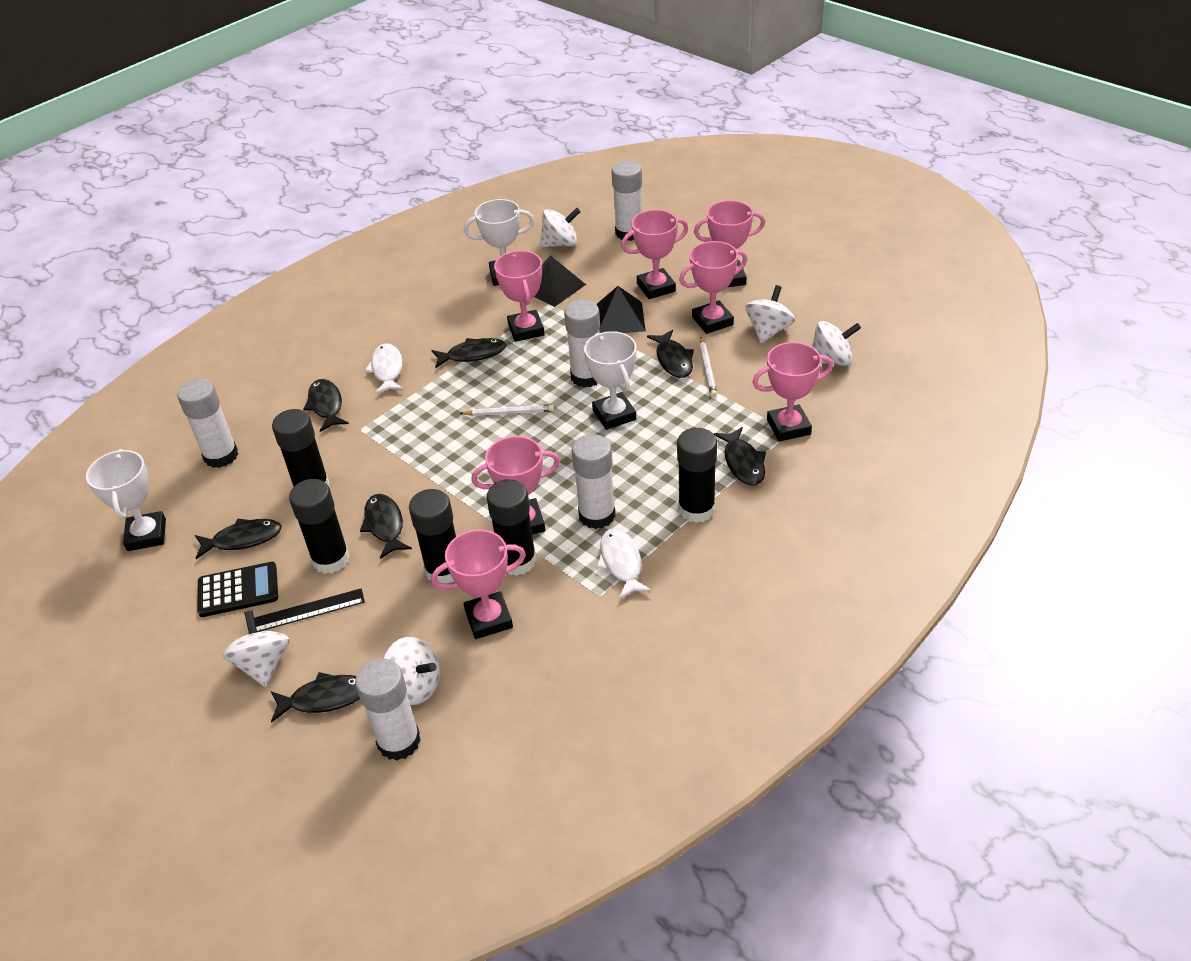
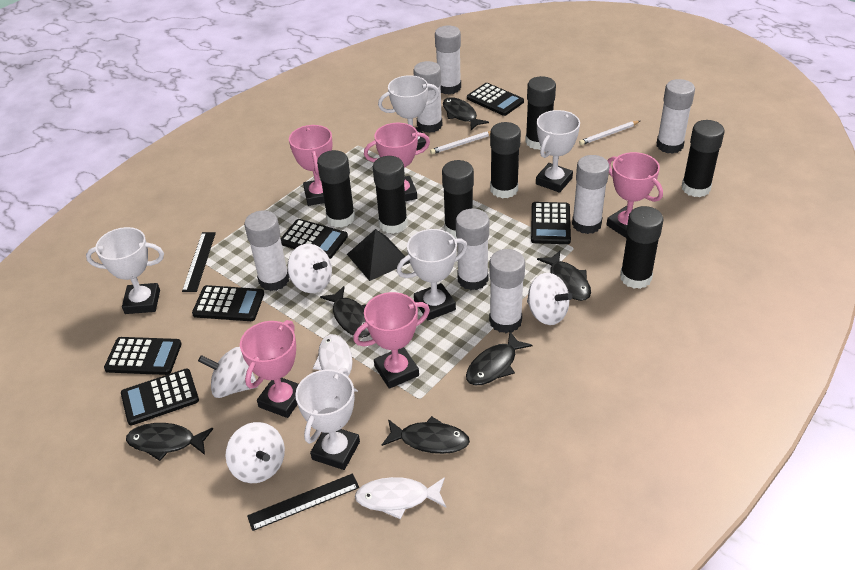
black calculator: [197,562,278,617] = 1 -> [104,337,182,375] [121,368,199,425] [192,285,264,321] [280,219,348,259] [467,83,524,116] [531,202,571,244] = 6
black fish: [195,518,282,559] [271,672,360,723] [303,379,349,432] [360,494,412,559] [431,338,506,368] [647,330,694,378] [714,427,766,485] = 7 -> [126,423,213,461] [320,286,370,338] [382,416,470,454] [443,97,489,130] [466,331,532,385] [537,251,591,301] = 6
black glue stick: [272,409,330,488] [289,479,350,574] [409,489,456,583] [487,479,537,576] [677,428,717,523] = 5 -> [317,150,355,228] [373,156,408,234] [442,160,474,238] [490,122,521,198] [525,76,556,150] [620,206,664,289] [682,120,724,197] = 7
black pyramid: [534,255,586,307] [596,286,646,333] = 2 -> [347,229,410,281] = 1
black ruler: [254,588,365,632] = 1 -> [182,232,216,292] [247,473,359,531] = 2
pink trophy: [431,529,526,639] [471,436,560,535] [494,251,545,342] [621,210,688,299] [679,241,747,334] [694,200,765,287] [752,342,833,442] = 7 -> [240,320,299,418] [289,125,333,206] [353,292,430,389] [364,123,430,201] [607,152,663,238] = 5
white glue stick: [177,379,238,468] [355,658,421,761] [564,300,600,388] [572,434,616,529] [611,161,642,241] = 5 -> [244,210,289,291] [413,61,442,133] [435,26,461,95] [456,209,489,290] [489,249,525,333] [572,155,609,234] [657,79,695,154] = 7
white spinning top: [223,610,290,687] [383,637,440,705] [540,208,581,247] [745,285,795,343] [812,321,861,366] = 5 -> [198,347,258,398] [226,422,285,483] [287,244,332,293] [527,273,573,325] = 4
white trophy: [86,449,166,551] [464,199,534,286] [584,331,637,430] = 3 -> [86,227,164,314] [295,368,360,470] [378,75,439,150] [397,229,468,320] [536,110,580,193] = 5

